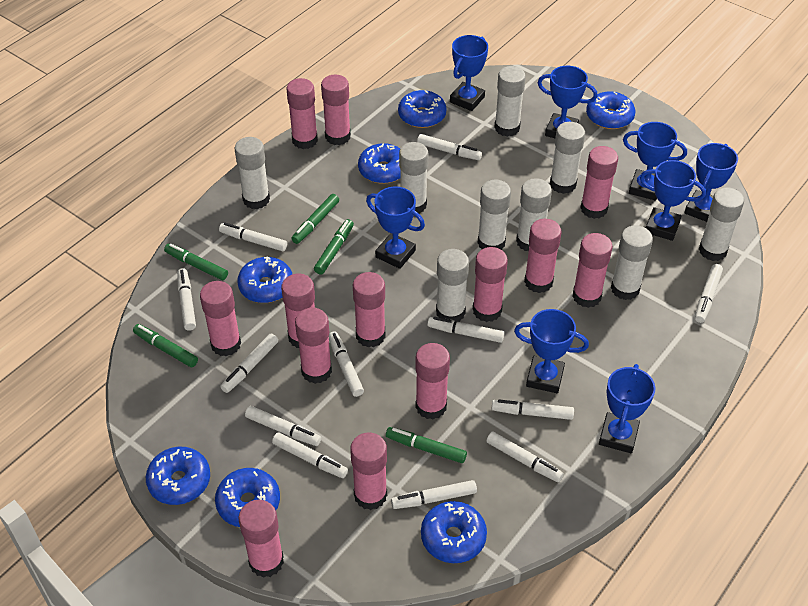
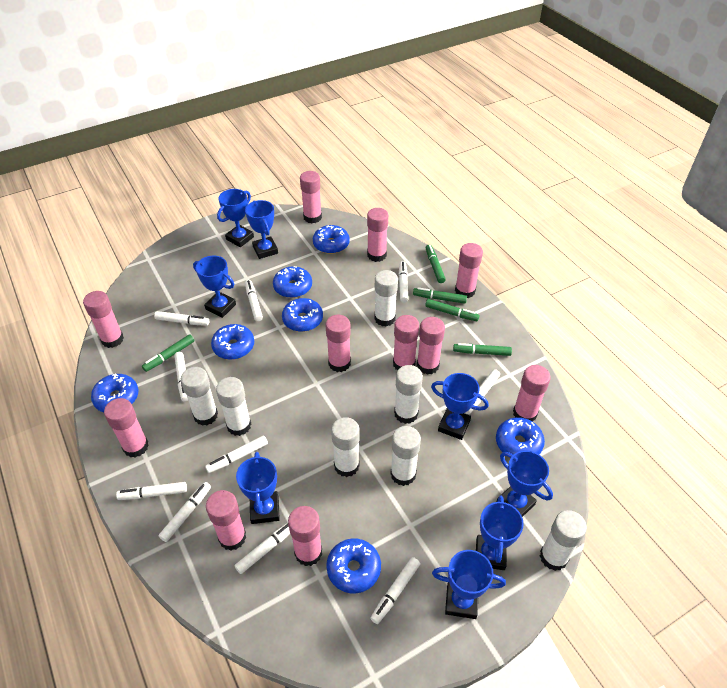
pink glue stick: [200,281,241,356] [238,500,284,578] [281,274,315,348] [286,78,318,149] [295,308,332,384] [321,75,351,145] [350,433,387,510] [353,272,385,347] [415,343,450,419] [473,247,508,322] [524,219,561,293] [572,233,613,308] [580,146,618,219] = 13 -> [83,291,124,348] [104,398,149,458] [206,490,246,551] [288,506,322,566] [300,171,322,223] [326,315,351,372] [367,208,388,262] [393,315,419,370] [417,317,445,375] [455,243,483,298] [513,365,551,422] = 11
white glue stick: [235,137,270,209] [399,142,428,214] [436,249,469,322] [478,180,511,250] [494,66,526,137] [516,178,552,251] [550,122,585,194] [611,225,653,300] [699,187,744,261] = 9 -> [181,367,218,426] [216,377,251,436] [331,417,360,477] [374,270,398,327] [391,426,421,486] [394,365,423,424] [540,510,587,571] = 7
white marker: [177,268,196,331] [219,223,287,251] [220,333,278,393] [245,406,321,446] [272,432,348,478] [329,331,364,397] [391,480,477,509] [417,134,482,160] [427,317,505,343] [486,432,564,482] [492,400,574,420] [695,264,723,323] = 12 -> [116,482,187,500] [154,311,209,326] [158,482,211,542] [174,352,188,402] [205,436,268,473] [234,522,290,574] [245,280,263,321] [370,557,420,624] [399,261,409,302] [465,369,500,414] = 10

